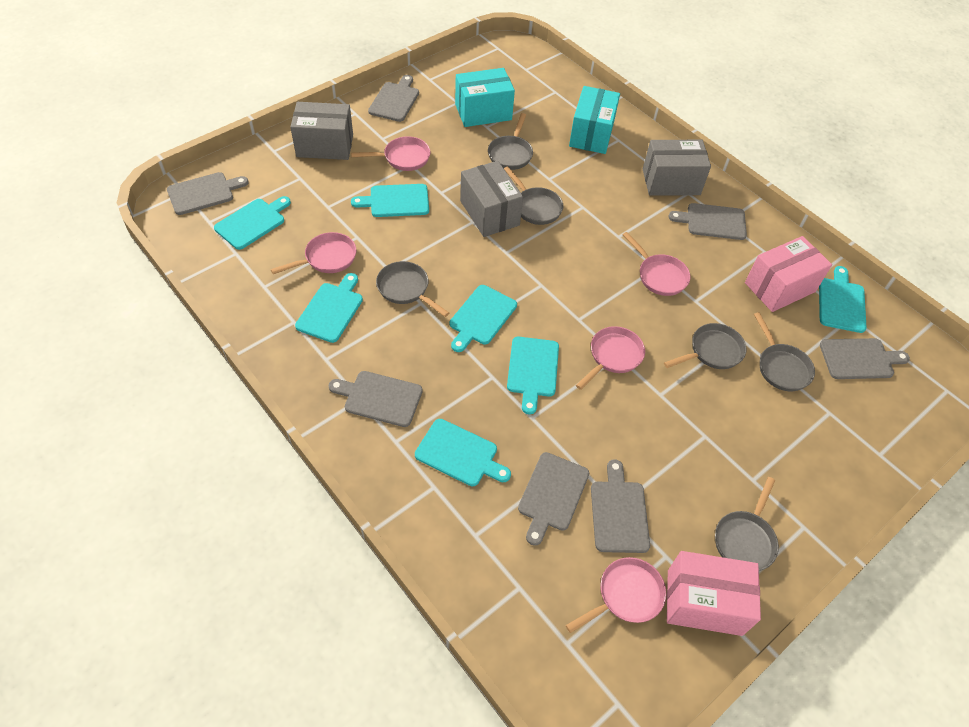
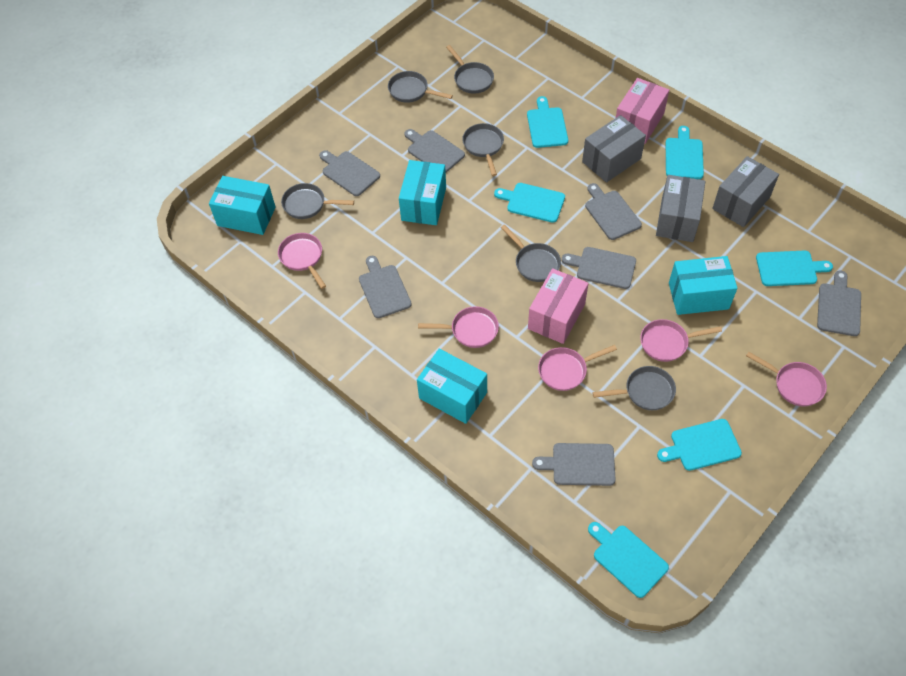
turquoise box: [455,68,515,127] [569,86,620,154] = 2 -> [209,176,276,235] [399,160,446,225] [417,349,487,424] [669,256,738,315] = 4
turquoise cutting board: [214,196,291,250] [295,273,363,343] [351,184,429,217] [415,419,511,486] [450,285,517,352] [507,337,559,414] [819,266,867,333] = 7 -> [494,183,565,223] [527,96,568,148] [588,522,669,598] [657,419,742,471] [666,126,704,179] [756,250,833,286] = 6

